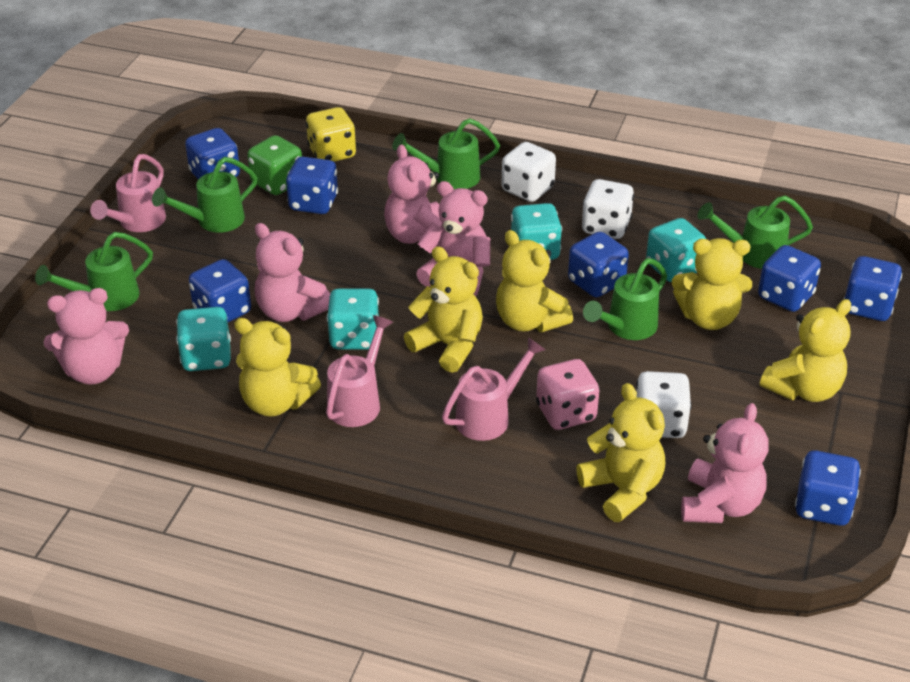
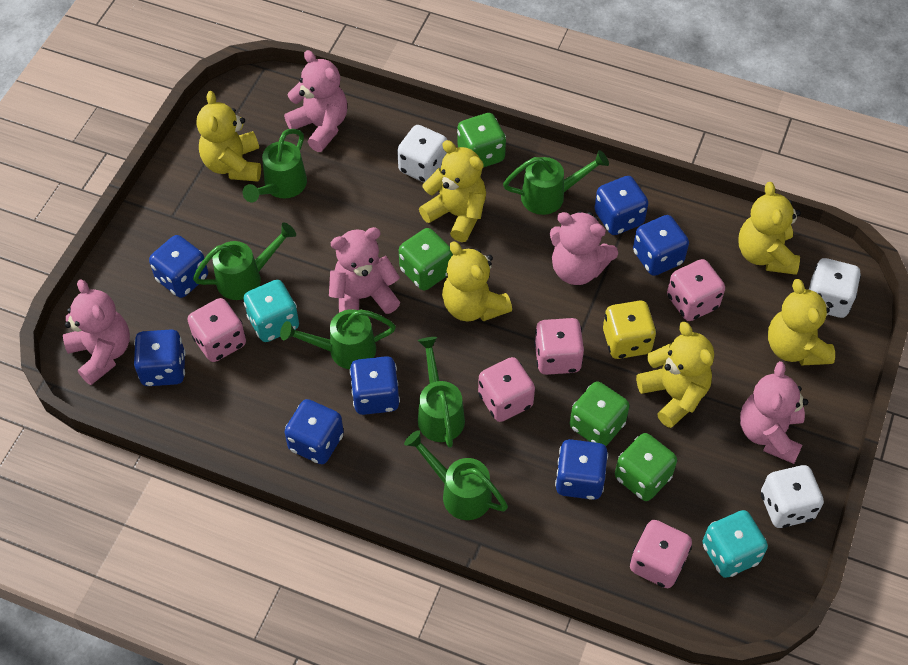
green dice: [247,135,302,195] = 1 -> [399,228,453,290] [457,113,506,167] [570,381,630,446] [615,433,677,501] = 4
green watering can: [35,232,153,311] [152,157,258,233] [392,118,500,189] [583,258,667,340] [697,196,813,269] = 5 -> [193,222,296,300] [243,129,307,202] [280,309,396,369] [404,430,508,520] [418,337,465,448] [503,150,609,215] = 6
pink dice: [536,359,599,430] = 1 -> [188,298,246,362] [478,357,535,422] [534,318,584,375] [630,520,692,588] [667,259,725,321] = 5
pink watering can: [90,154,166,232] [326,315,393,427] [442,337,546,441] = 3 -> none = 0
turquoise dice: [176,307,231,371] [327,288,379,350] [511,203,562,260] [646,218,706,282] = 4 -> [243,280,299,342] [702,510,768,578] = 2

